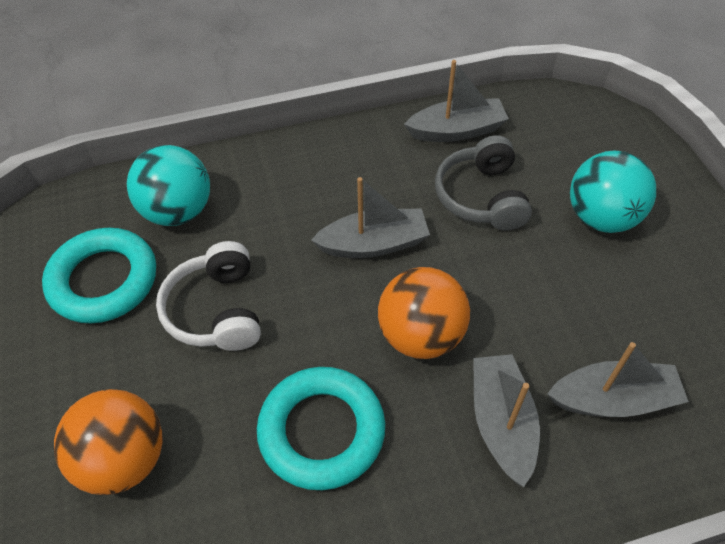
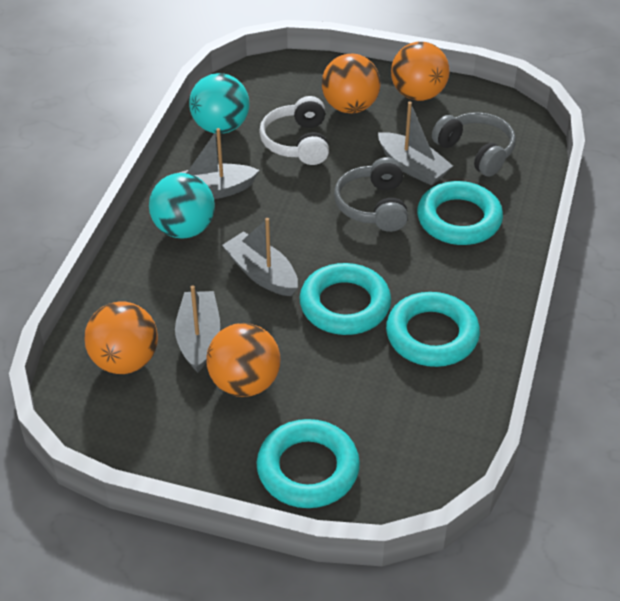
grey headphones: [435,135,532,231] = 1 -> [334,157,408,232] [432,112,516,177] = 2
orange ball: [54,389,163,495] [378,267,470,359] = 2 -> [84,301,158,374] [206,323,280,397] [322,54,380,113] [391,42,450,101] = 4
turquoise ring: [42,228,156,323] [257,367,385,490] = 2 -> [257,419,360,508] [300,263,391,335] [386,292,480,367] [417,181,503,245] = 4

